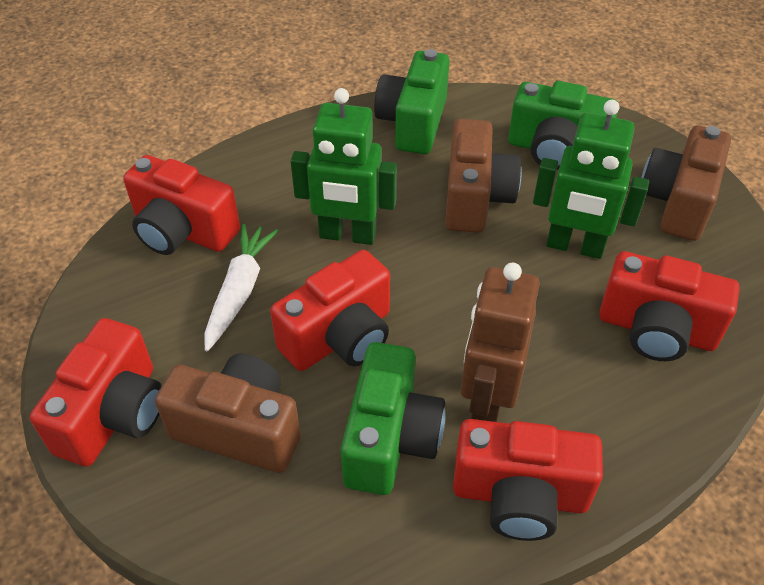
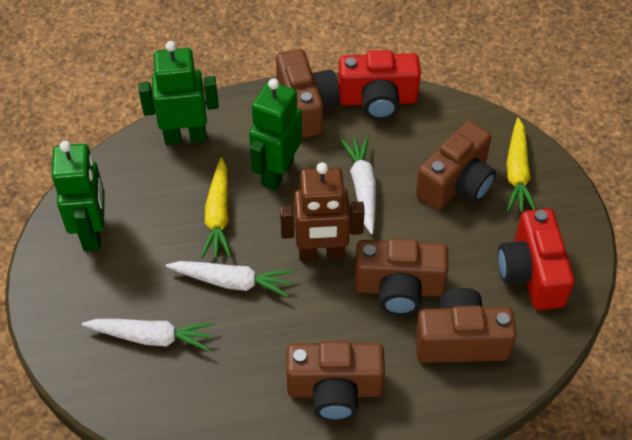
brown camera: [155,354,301,473] [445,119,522,233] [641,125,731,241] = 3 -> [276,49,340,138] [286,341,385,421] [355,238,448,315] [415,288,517,363] [416,121,496,210] = 5
green camera: [340,342,445,495] [374,49,450,154] [508,81,618,170] = 3 -> none = 0
green robot: [291,88,397,245] [533,100,649,259] = 2 -> [51,141,105,251] [138,41,219,145] [249,78,302,191] = 3
red camera: [30,318,162,467] [123,155,240,255] [270,250,390,371] [453,419,603,541] [599,251,740,361] = 5 -> [338,50,421,120] [498,209,574,310] = 2
white carrot: [204,224,278,351] = 1 -> [82,319,214,351] [166,261,293,297] [340,136,376,234] = 3
yellow carrot: none = 0 -> [201,157,231,258] [507,118,536,212] = 2

